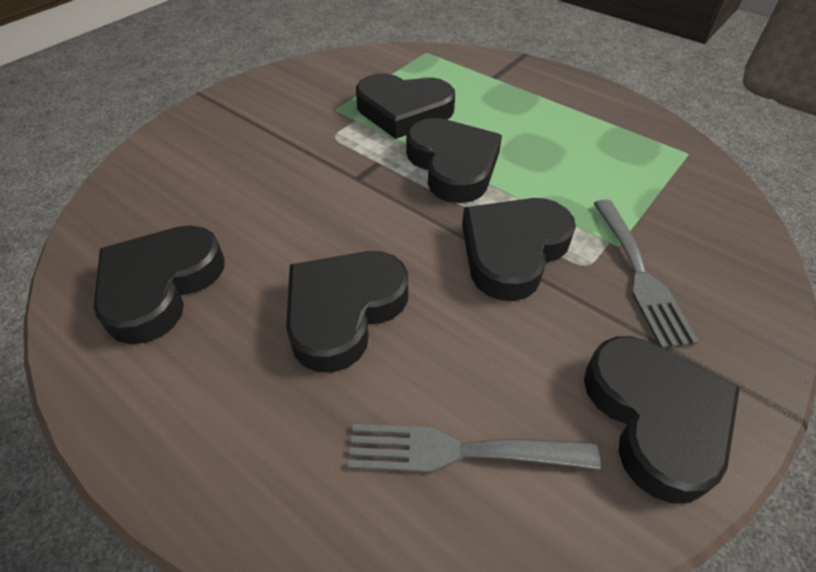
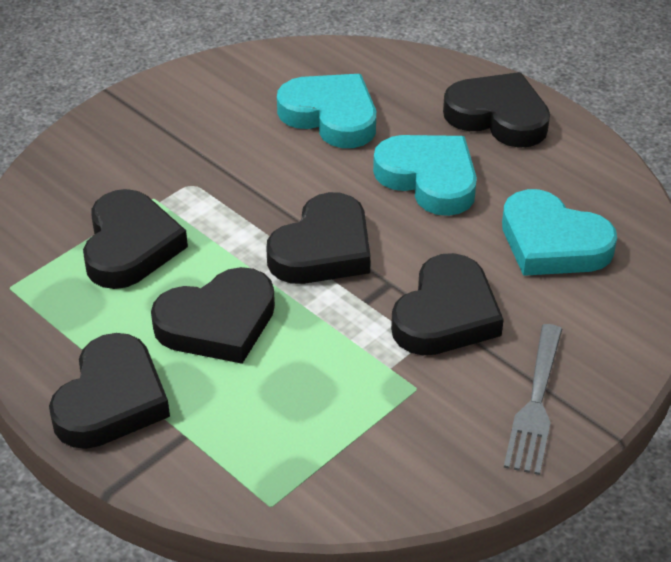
grey fork: [348,424,601,473] [593,200,699,348] = 2 -> [504,324,562,475] = 1
turquoise heart: none = 0 -> [277,74,376,148] [373,135,477,216] [502,189,617,276] = 3

